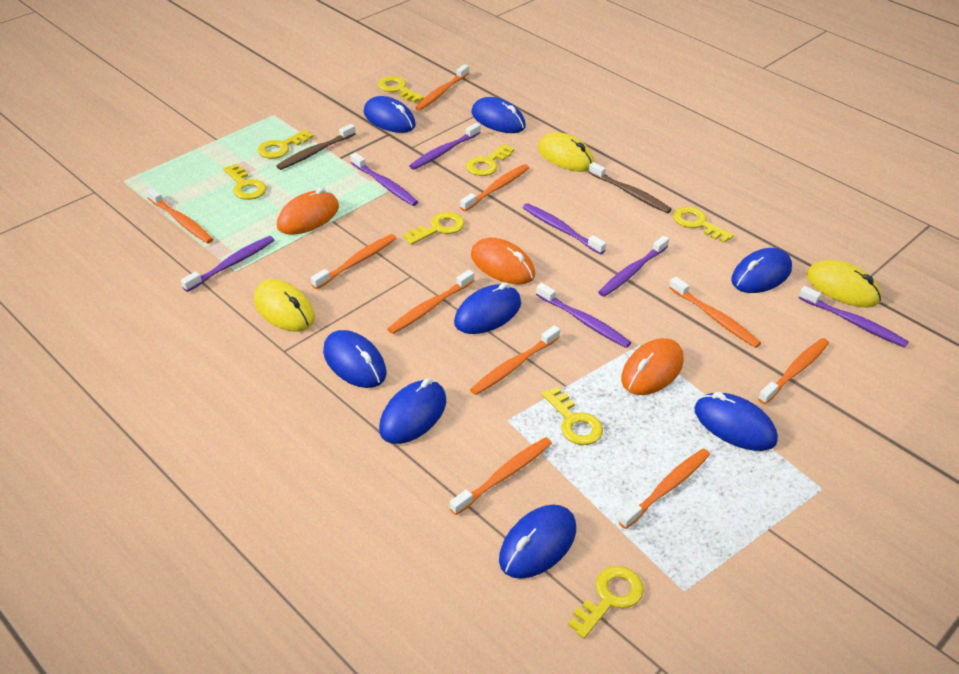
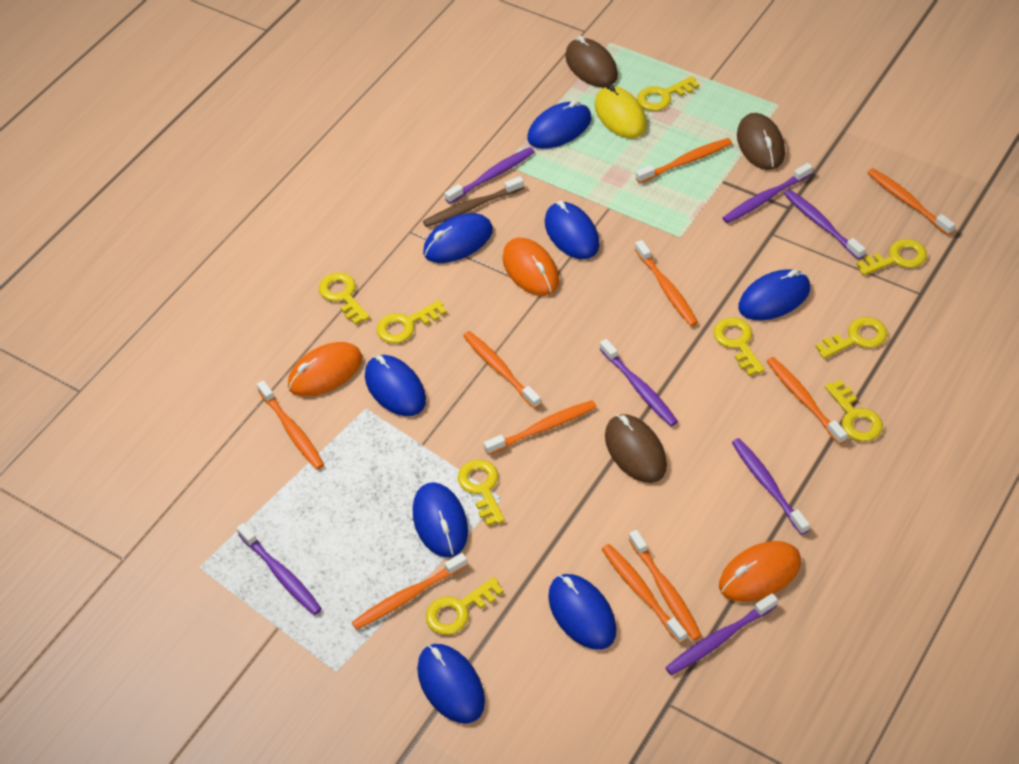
brown mouse: none = 0 -> [565,36,618,87] [605,414,667,483] [737,113,785,170] = 3
brown toothbrush: [276,124,356,170] [589,162,672,213] = 2 -> [423,176,524,227] = 1
yellow key: [223,164,267,200] [258,129,313,159] [378,76,424,103] [403,212,465,245] [466,144,514,176] [542,387,603,445] [568,566,644,639] [673,207,734,243] = 8 -> [319,272,370,325] [377,300,447,344] [425,577,503,635] [458,459,505,526] [637,76,699,111] [713,317,765,376] [816,317,888,359] [825,380,883,441] [856,239,927,276] = 9
yellow mouse: [254,279,315,332] [538,132,594,172] [806,260,881,307] = 3 -> [595,84,647,139] = 1

